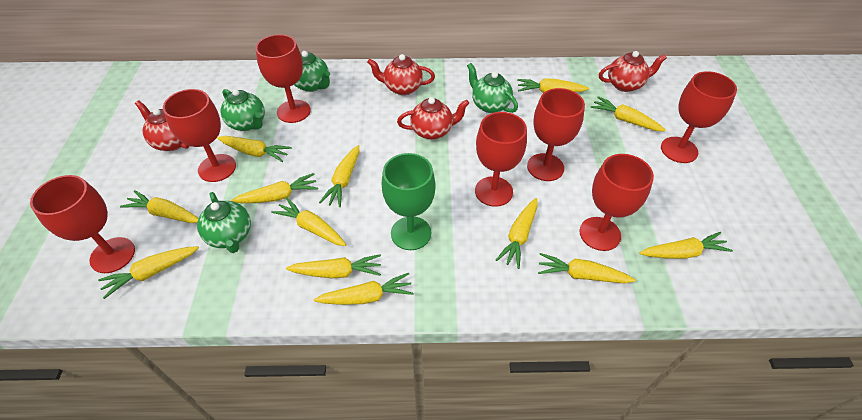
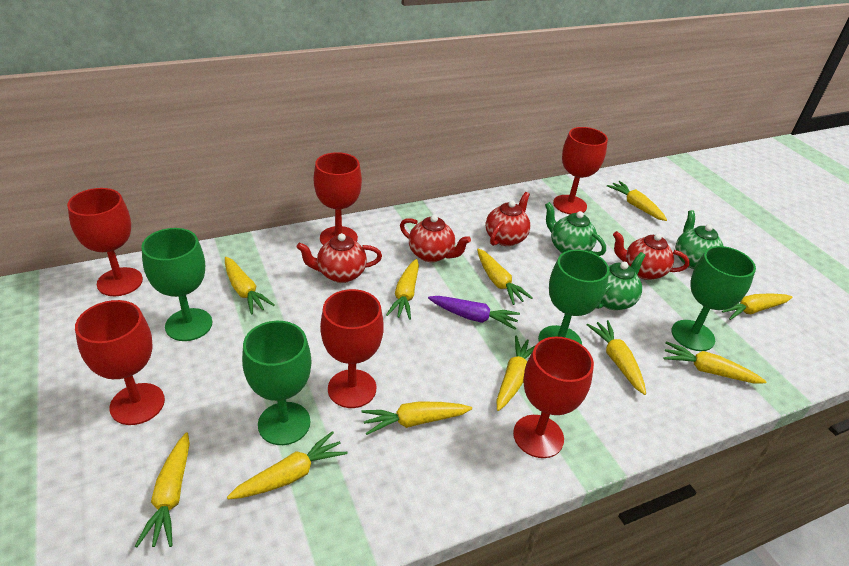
green goblet: [382,153,436,250] = 1 -> [141,228,212,341] [242,321,311,445] [538,250,609,345] [671,246,756,351] = 4
green teapot: [197,192,251,253] [221,89,265,131] [294,51,330,92] [467,63,518,113] = 4 -> [545,202,606,256] [597,252,645,310] [676,210,723,269] = 3
purple carrot: none = 0 -> [428,296,520,330] = 1
red goblet: [30,175,135,273] [163,89,236,182] [256,34,311,123] [475,112,527,207] [527,88,585,181] [579,154,654,251] [661,71,737,163] = 7 -> [67,188,143,296] [75,300,165,425] [314,152,362,245] [320,289,383,408] [513,336,594,458] [553,127,608,214] = 6
yellow carrot: [98,246,199,299] [120,190,198,223] [217,136,292,162] [231,173,318,203] [271,198,346,246] [286,254,381,278] [314,273,414,305] [319,145,359,207] [496,198,538,269] [517,78,589,93] [538,253,636,283] [591,96,666,132] [639,232,733,259] = 13 -> [135,432,190,547] [225,257,275,315] [227,431,347,499] [361,401,472,435] [386,259,419,320] [477,249,533,305] [496,336,536,411] [587,320,646,395] [607,181,667,221] [663,341,767,384] [722,293,793,320] = 11

